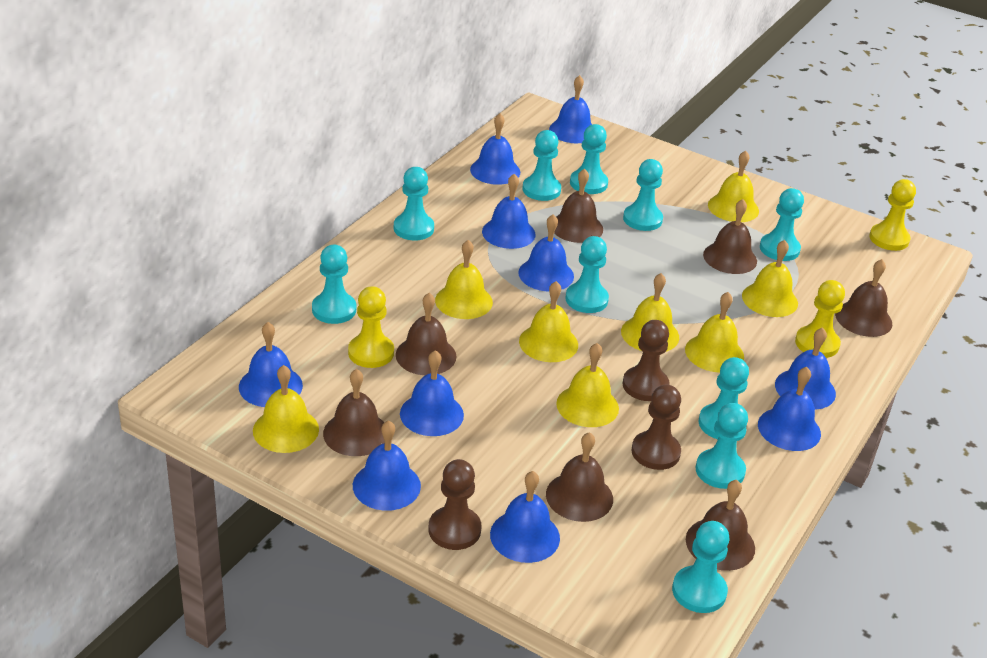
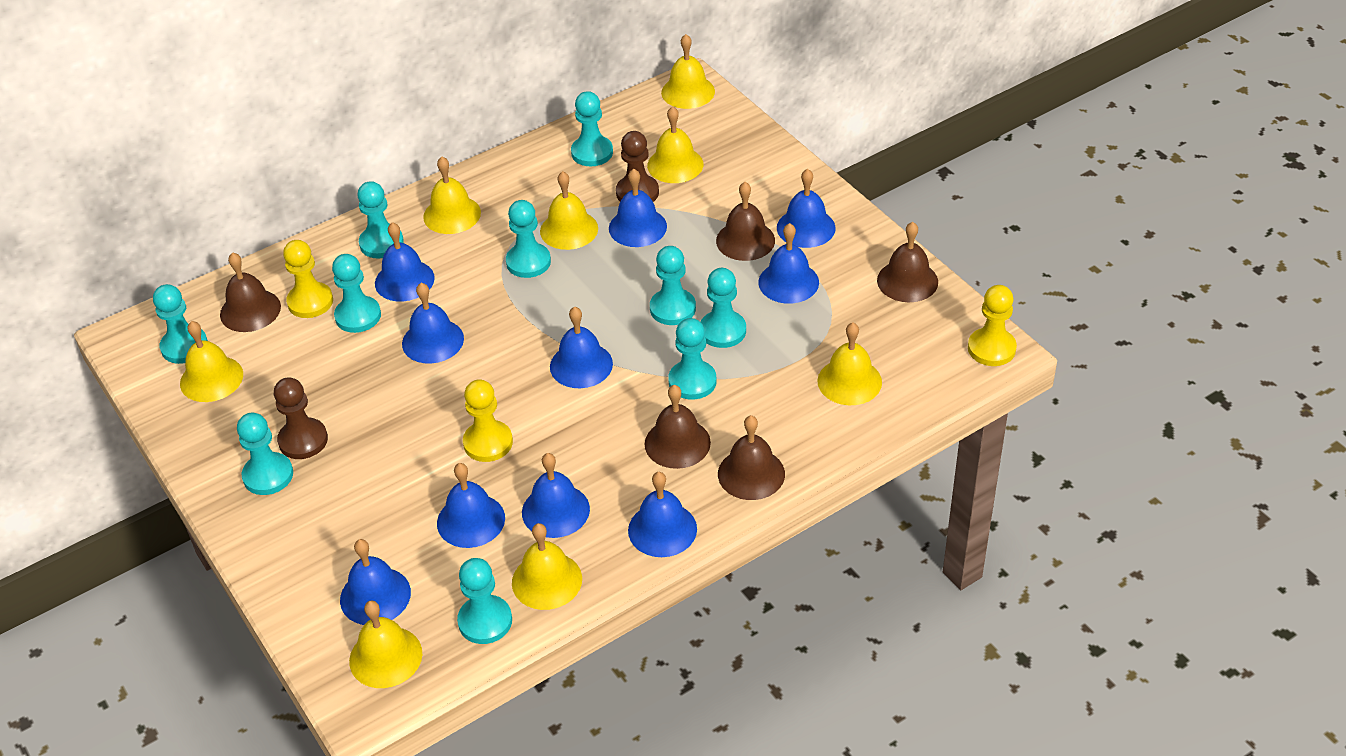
brown bell: [323,369,385,456] [396,293,456,375] [546,432,613,522] [554,168,603,243] [686,480,755,571] [703,199,757,274] [835,259,892,337] = 7 -> [220,252,281,332] [645,385,711,469] [716,182,775,261] [718,416,785,500] [877,222,938,302] = 5
brown pawn: [428,459,482,550] [623,320,670,401] [632,385,681,470] = 3 -> [274,377,328,459] [616,131,659,202] = 2

